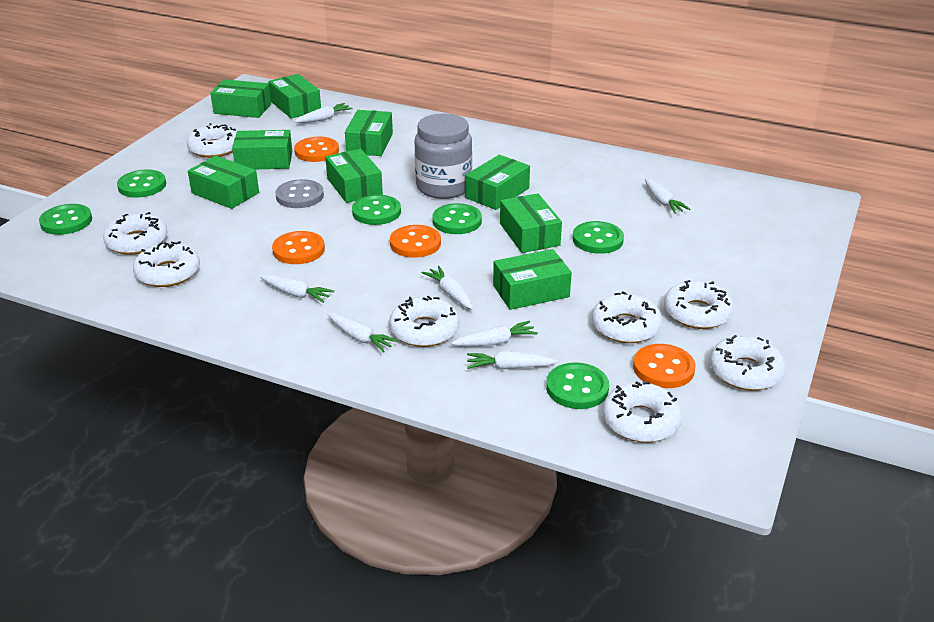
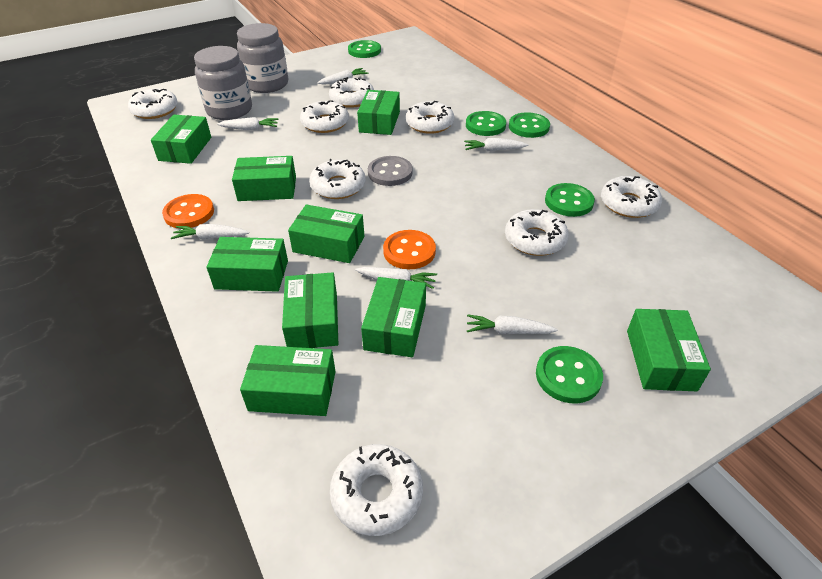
green button: [39,204,92,235] [117,169,166,198] [352,195,401,225] [432,203,482,234] [546,362,609,409] [572,221,624,254] = 6 -> [348,40,381,58] [466,111,506,136] [509,112,550,138] [536,346,603,403] [545,183,595,217] = 5
grey jar: [415,113,472,199] = 1 -> [194,46,252,120] [237,23,288,93] = 2
orange button: [272,231,325,264] [294,137,339,162] [390,225,441,258] [633,344,695,388] = 4 -> [162,194,214,229] [383,230,436,269] = 2
white carrot: [260,275,334,303] [294,103,353,123] [327,313,398,353] [422,266,474,310] [451,321,538,346] [467,351,557,370] [645,178,690,214] = 7 -> [171,224,249,240] [217,117,278,130] [317,68,369,84] [355,267,437,289] [464,138,528,151] [467,314,558,334] = 6

